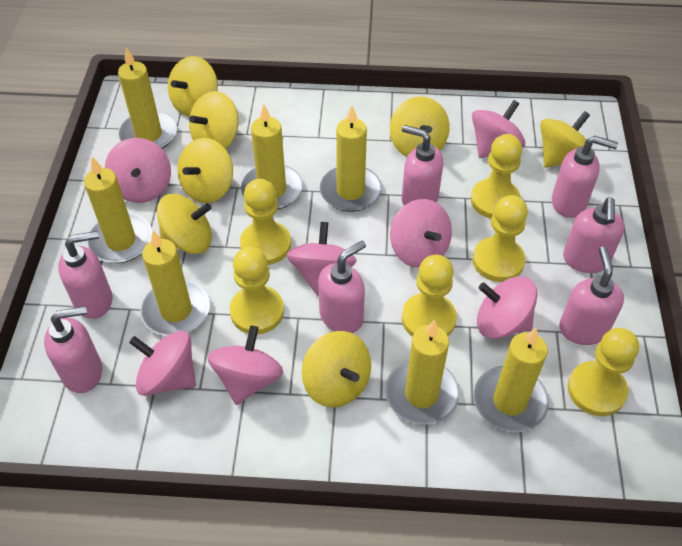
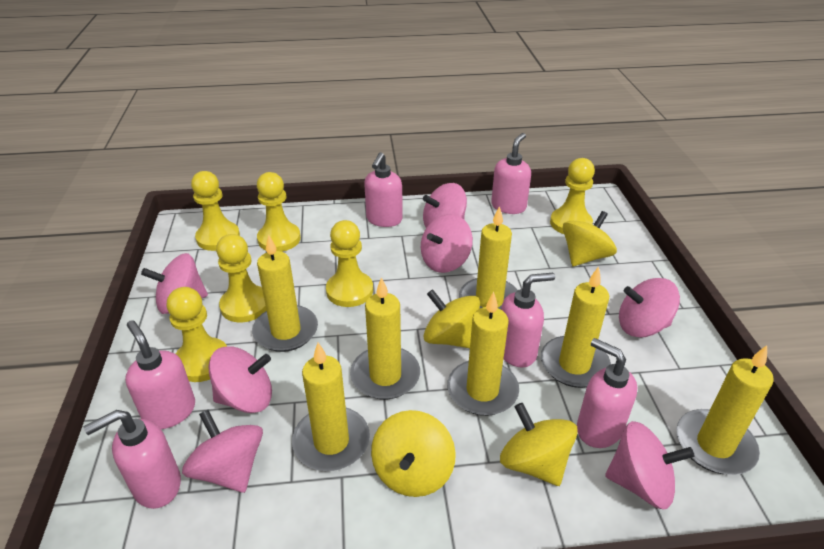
pink soap dispenser: [44,306,102,393] [58,231,113,319] [318,241,366,333] [402,125,443,205] [552,136,618,218] [559,246,624,345] [563,197,624,273] = 7 -> [84,410,181,509] [125,320,195,429] [364,152,403,227] [491,133,531,214] [501,273,555,368] [577,338,637,448] = 6
yellow spinning top: [157,194,212,254] [168,56,218,117] [177,138,233,203] [189,91,238,149] [302,331,371,407] [390,97,450,157] [540,111,590,168] = 7 -> [371,410,456,497] [424,289,480,348] [500,403,578,486] [563,211,617,266] = 4

